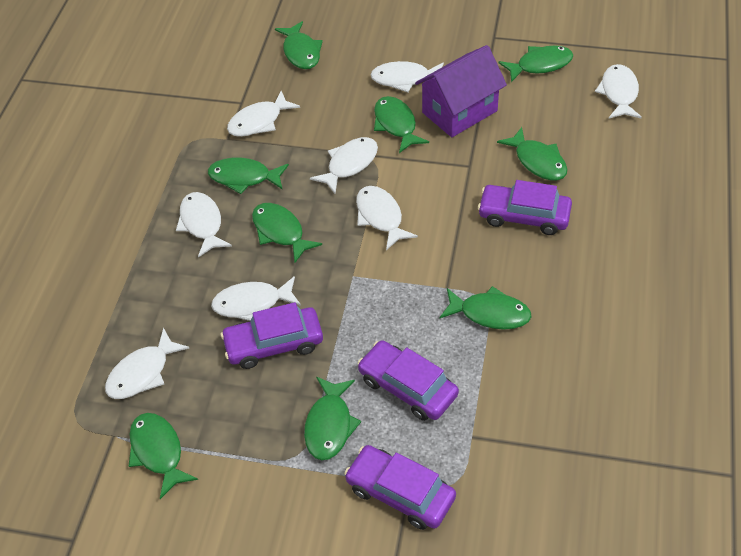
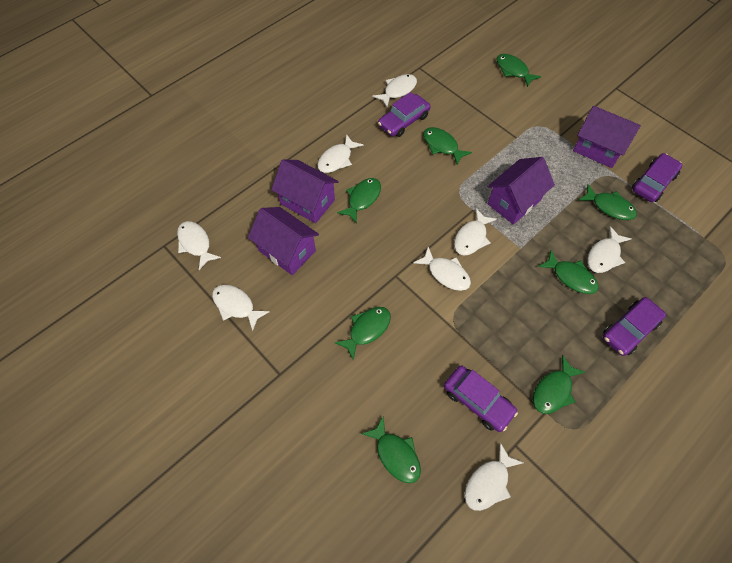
green fish: [129,413,198,499] [208,158,289,194] [252,203,322,263] [275,21,323,69] [304,377,361,460] [374,96,429,153] [440,286,532,330] [497,127,568,181] [499,46,573,82] = 9 -> [334,307,391,360] [337,178,381,224] [361,416,421,483] [423,127,472,165] [497,54,541,87] [533,355,585,414] [538,250,599,294] [578,184,637,220] = 8
purple house: [415,45,507,137] = 1 -> [248,207,319,275] [271,160,339,223] [487,157,555,225] [573,106,641,168] = 4

